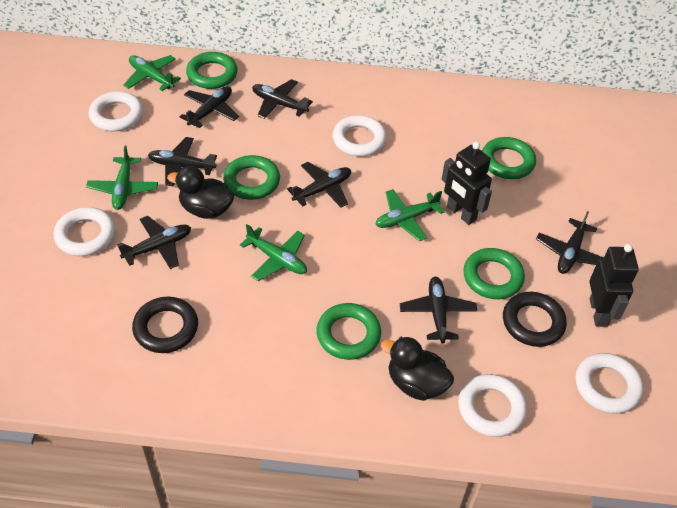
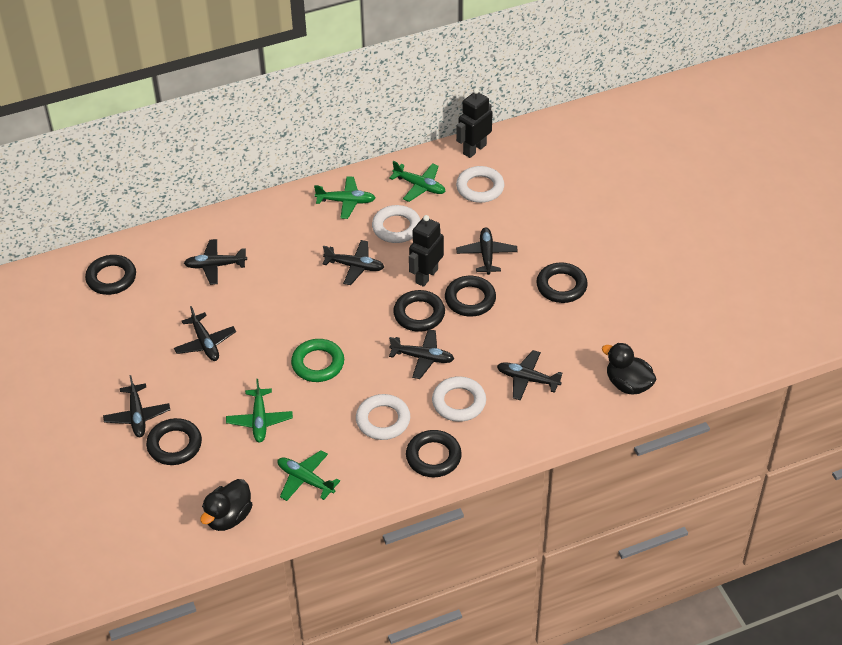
black ring: [132,297,198,353] [503,292,567,347] = 2 -> [85,255,136,295] [146,418,202,465] [393,290,445,332] [406,430,462,477] [445,276,496,316] [536,263,588,303] = 6
green ring: [186,52,237,89] [223,155,280,200] [316,303,381,360] [463,248,525,299] [482,137,536,179] = 5 -> [291,339,344,382] = 1
white ring: [54,207,115,256] [89,91,143,131] [333,115,387,156] [458,374,527,437] [576,353,643,414] = 5 -> [356,394,410,440] [372,205,420,243] [432,376,486,422] [456,166,504,203] = 4

